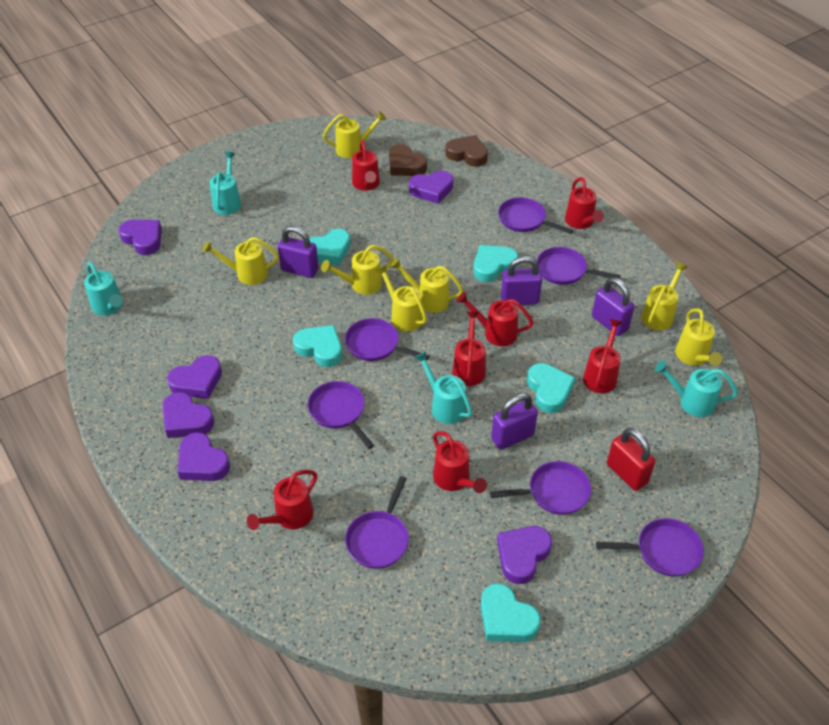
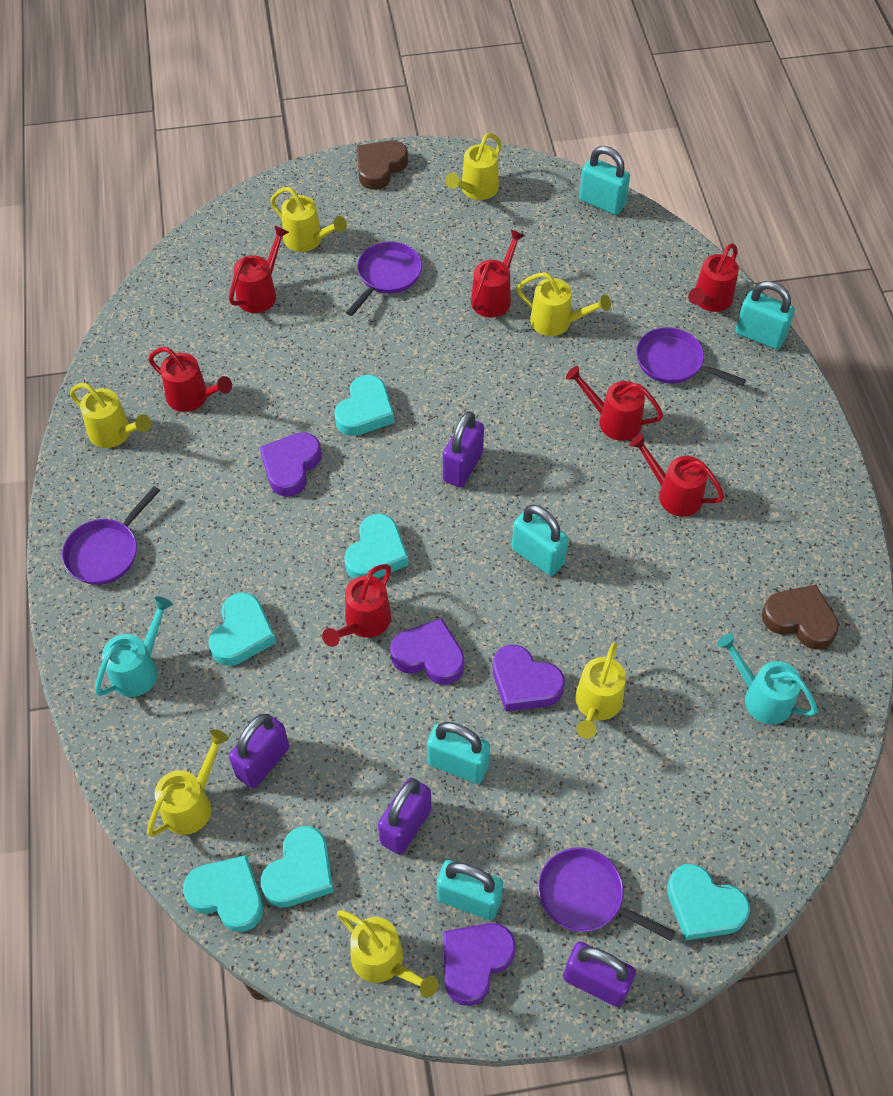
purple heart: [119,220,162,255] [163,392,214,438] [167,355,222,399] [178,432,230,481] [409,171,453,204] [497,526,552,584] = 6 -> [260,432,321,497] [390,618,465,685] [443,923,516,1006] [493,645,565,712] = 4
purple pan: [307,381,374,449] [345,318,429,361] [345,476,409,569] [490,461,591,515] [498,197,573,234] [537,247,621,285] [596,518,704,576] = 7 -> [62,486,160,585] [346,241,422,316] [538,847,675,941] [636,327,746,386] = 4
red padlock: [607,428,655,491] = 1 -> none = 0
turquoise heart: [293,325,342,367] [309,229,350,265] [473,245,518,282] [481,583,541,642] [527,363,575,413] = 5 -> [183,855,264,932] [208,592,276,666] [261,826,334,908] [334,375,394,436] [344,514,408,579] [667,864,750,941] = 6
turquoise padlock: none = 0 -> [427,722,490,784] [437,860,503,920] [512,505,569,576] [579,146,630,215] [736,281,795,349] = 5
turquoise watering can: [84,262,123,316] [210,152,241,215] [414,351,472,424] [655,361,738,417] = 4 -> [95,596,173,697] [717,633,818,725] = 2

